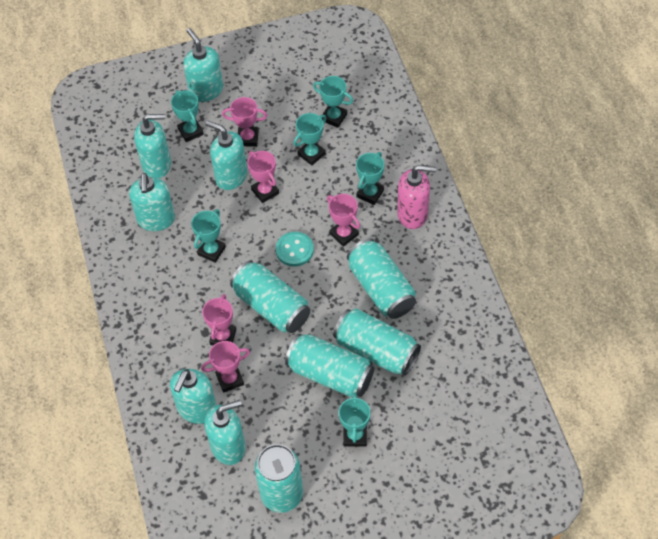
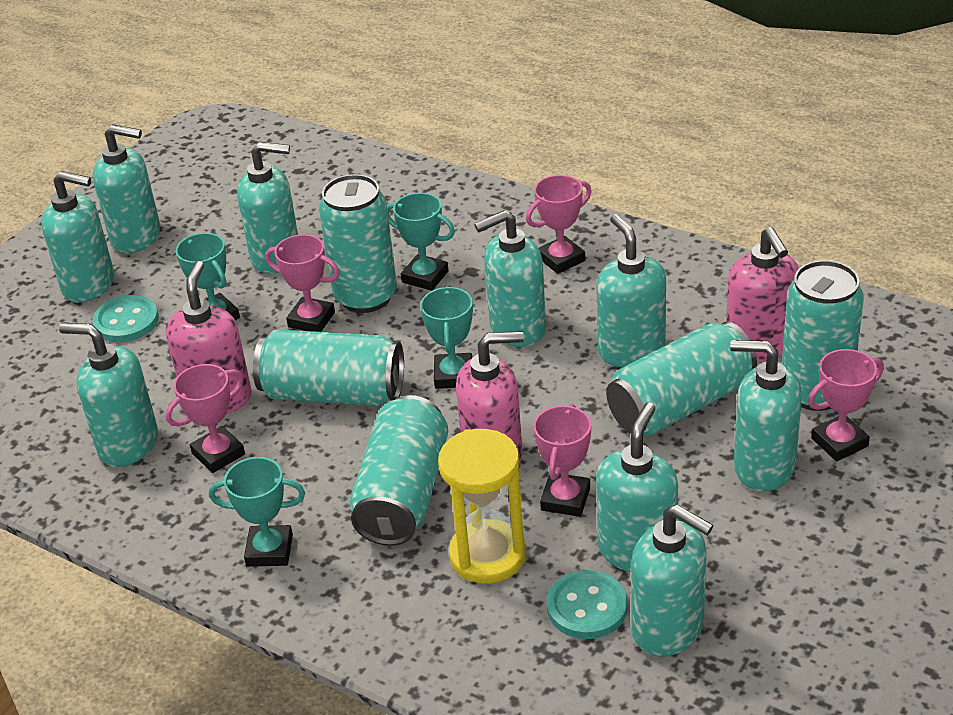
pink soap dispenser: [397,165,436,229] = 1 -> [166,261,251,413] [456,331,524,465] [726,227,798,362] = 3
turquoise button: [276,232,314,267] = 1 -> [93,295,159,342] [547,570,628,639] = 2
turquoise soap dispenser: [129,173,175,231] [134,114,171,179] [170,369,216,424] [183,28,223,102] [204,400,246,465] [205,121,247,190] = 6 -> [42,171,114,303] [59,323,158,467] [93,124,160,253] [237,142,298,274] [474,210,546,347] [596,214,666,367] [596,403,678,572] [631,504,714,657] [730,340,802,491] = 9
turquoise trophy: [171,90,204,142] [191,209,226,263] [293,113,326,165] [313,76,353,128] [339,392,371,447] [356,152,384,205] = 6 -> [176,233,240,320] [209,457,305,567] [387,193,455,291] [420,286,473,389] = 4
yellow hourglass: none = 0 -> [438,429,526,584] = 1

